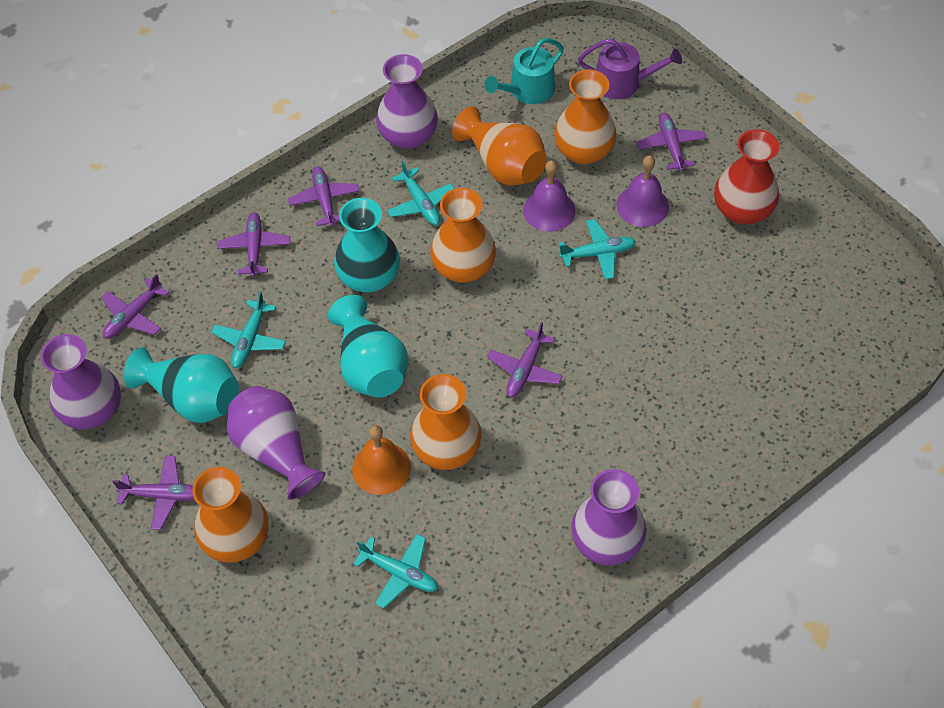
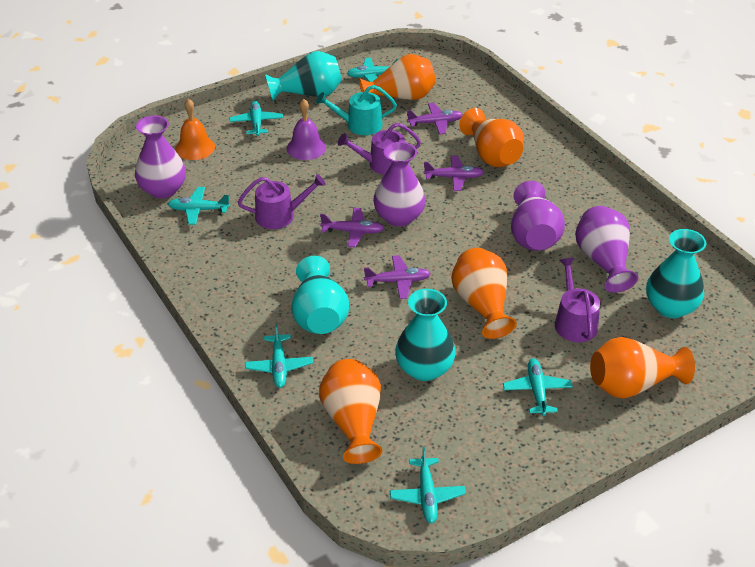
purple bell: [523,160,576,232] [617,155,669,227] = 2 -> [287,99,326,160] = 1
purple plane: [101,274,169,339] [112,455,195,530] [217,212,290,277] [288,166,360,227] [487,322,563,397] [636,113,706,171] = 6 -> [320,208,384,247] [364,255,431,299] [407,103,463,135] [423,156,484,191] = 4
purple watering can: [578,38,682,99] = 1 -> [238,174,326,229] [338,123,421,175] [555,258,600,342] = 3
red vase: [714,129,779,225] = 1 -> none = 0
turquoise plane: [211,292,286,368] [353,534,438,608] [387,161,455,225] [559,219,636,280] = 4 -> [168,187,230,225] [229,101,283,136] [245,324,313,388] [347,58,398,82] [390,447,466,524] [503,358,573,416] = 6
turquoise vase: [124,348,239,423] [328,295,409,398] [334,198,400,292] = 3 -> [265,51,342,101] [291,256,349,334] [395,289,456,381] [646,229,706,318] = 4

